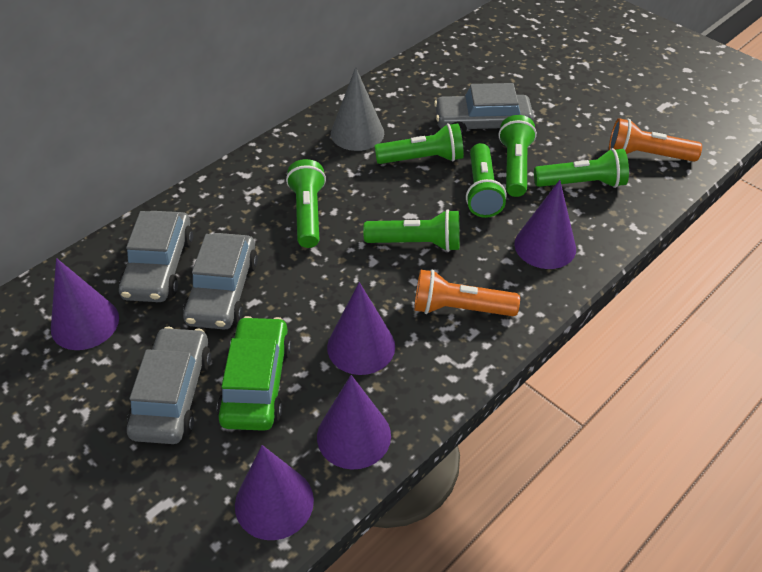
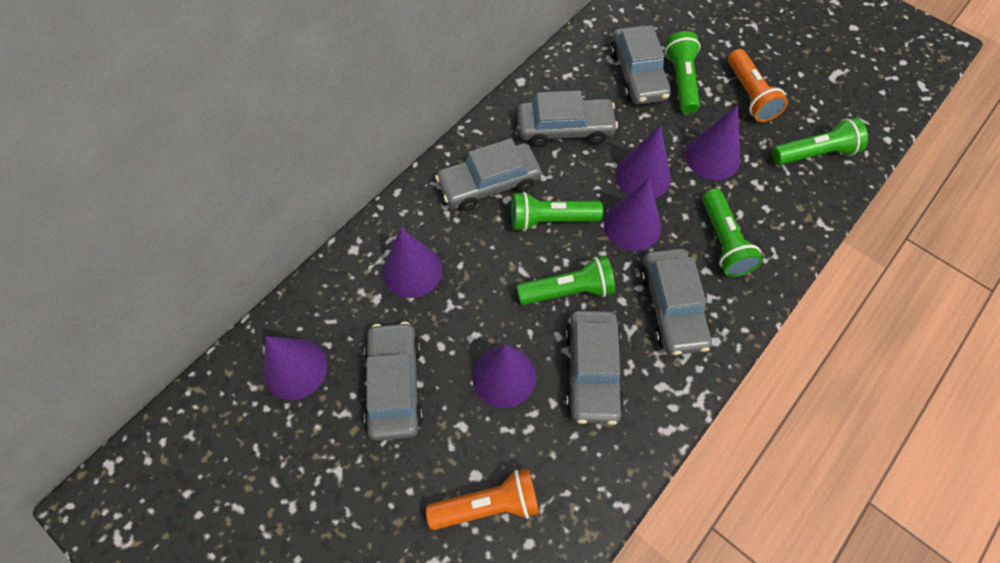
green car: [217,316,291,431] = 1 -> none = 0
green flashlight: [286,159,326,248] [363,209,460,252] [374,123,464,164] [466,143,506,218] [498,115,537,197] [534,148,629,188] = 6 -> [511,192,603,232] [517,256,615,305] [665,31,701,114] [702,189,763,277] [772,118,868,165] = 5
grey car: [119,211,193,302] [127,327,211,444] [183,233,258,329] [434,83,534,136] = 4 -> [364,322,423,441] [435,138,542,211] [517,90,618,147] [565,310,624,425] [610,25,671,105] [640,249,712,355] = 6
grey cone: [331,67,384,151] = 1 -> none = 0
purple cone: [51,258,119,350] [235,445,314,540] [317,375,391,470] [327,282,395,375] [514,180,576,269] = 5 -> [263,336,327,400] [383,228,442,298] [472,345,536,408] [604,179,661,251] [615,125,671,199] [685,105,740,180] = 6

